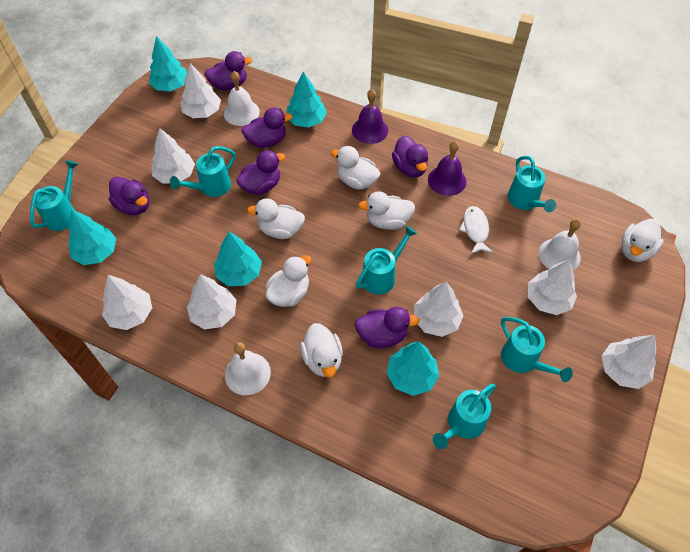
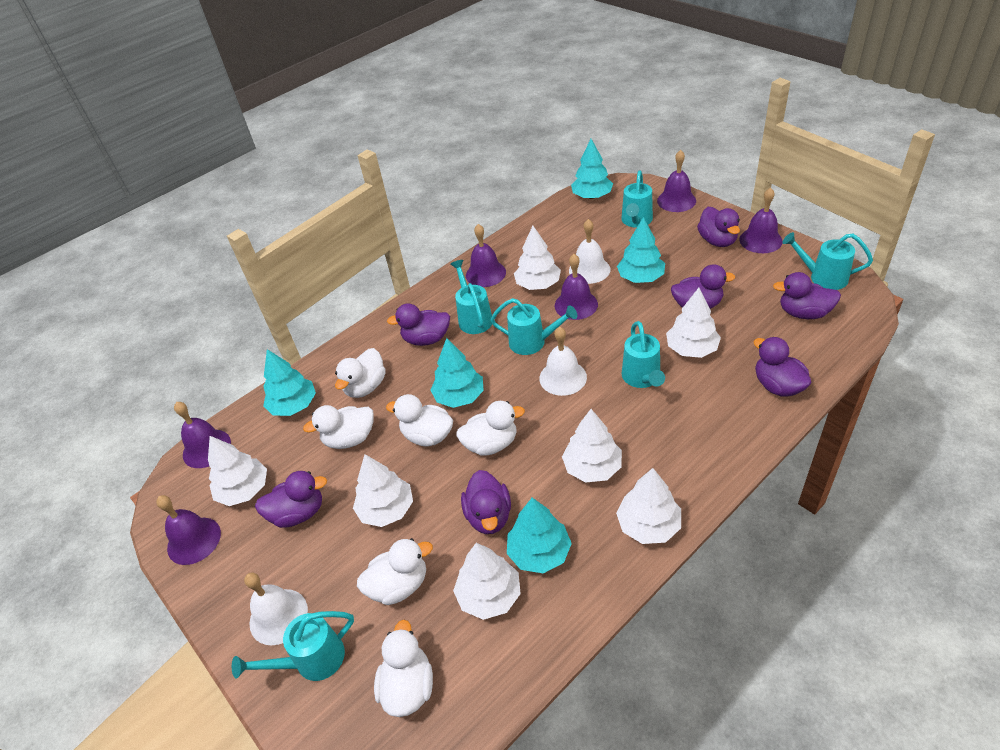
purple bell: [352,89,388,144] [428,141,466,196] = 2 -> [156,495,221,565] [174,402,231,468] [466,224,506,287] [555,254,598,320] [657,150,696,212] [739,188,783,253] = 6
purple duck: [109,177,149,215] [204,51,252,90] [236,150,285,195] [241,108,292,148] [355,307,419,348] [392,136,428,178] = 6 -> [255,471,327,528] [387,303,450,346] [461,470,511,534] [671,264,735,309] [697,207,740,247] [753,337,811,397] [773,272,841,319] = 7
white fish: [459,206,493,254] = 1 -> none = 0

